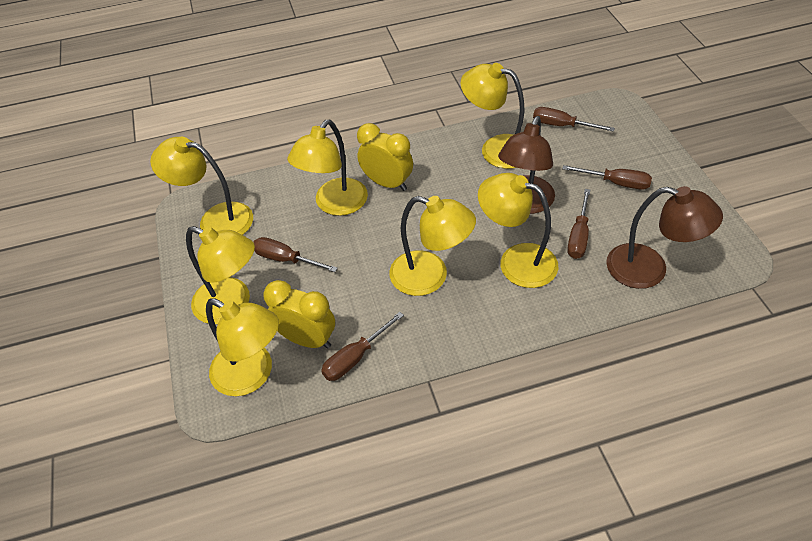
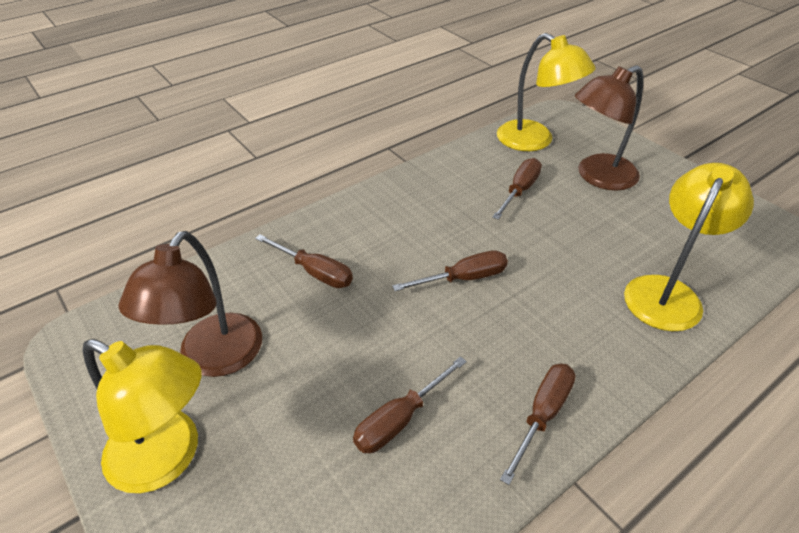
yellow clock: [263,280,335,349] [357,123,413,191] = 2 -> none = 0
yellow lamp: [150,137,253,235] [186,226,255,324] [206,298,279,396] [287,120,368,216] [389,196,476,296] [460,63,525,169] [478,173,559,288] = 7 -> [82,339,202,493] [497,33,596,151] [624,163,754,331] = 3

